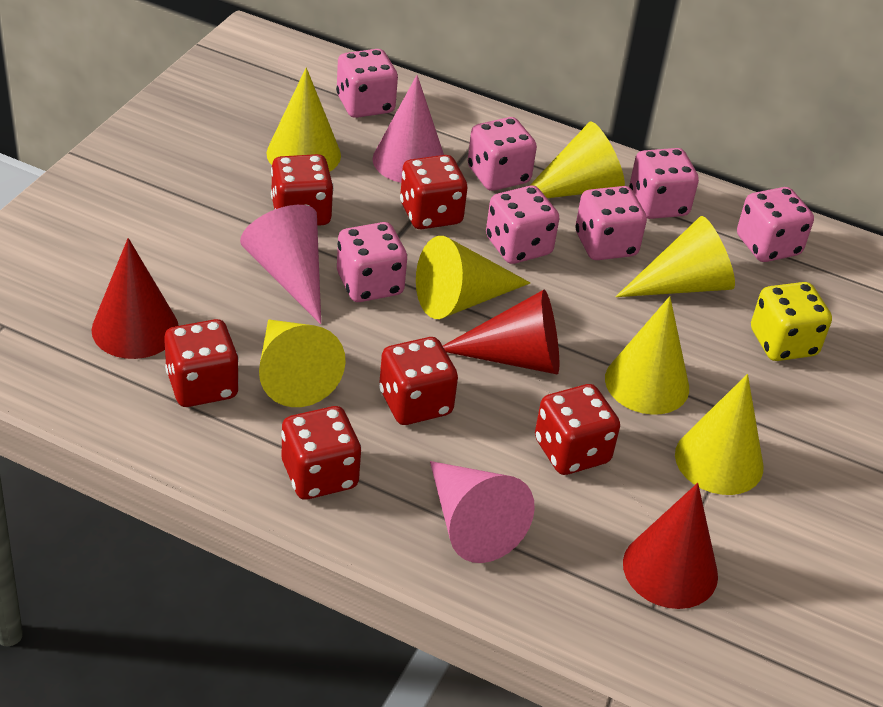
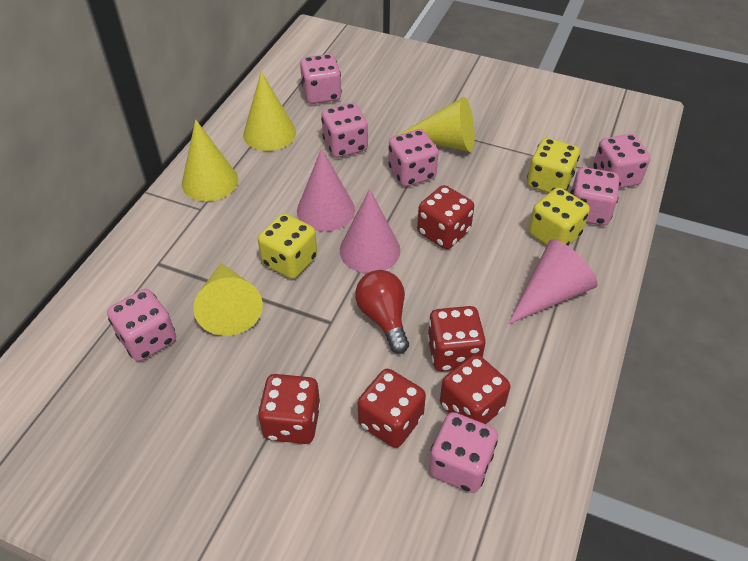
red cone: [91,238,179,359] [443,289,559,374] [623,483,718,609] = 3 -> none = 0
red dice: [164,319,239,407] [271,154,334,226] [281,406,361,500] [379,337,458,425] [400,155,467,229] [535,384,620,475] = 6 -> [258,374,321,444] [358,369,426,448] [417,185,474,249] [427,306,486,372] [440,354,510,424] = 5
red light bulb: none = 0 -> [355,270,409,354] = 1
yellow cone: [259,319,346,407] [267,68,341,172] [416,236,530,319] [529,122,625,198] [605,296,689,415] [615,216,735,297] [675,374,763,495] = 7 -> [182,119,238,202] [193,263,263,336] [243,72,296,151] [396,97,475,152] = 4
yellow dice: [751,282,832,361] = 1 -> [258,213,317,279] [527,138,580,193] [529,188,590,246] = 3

